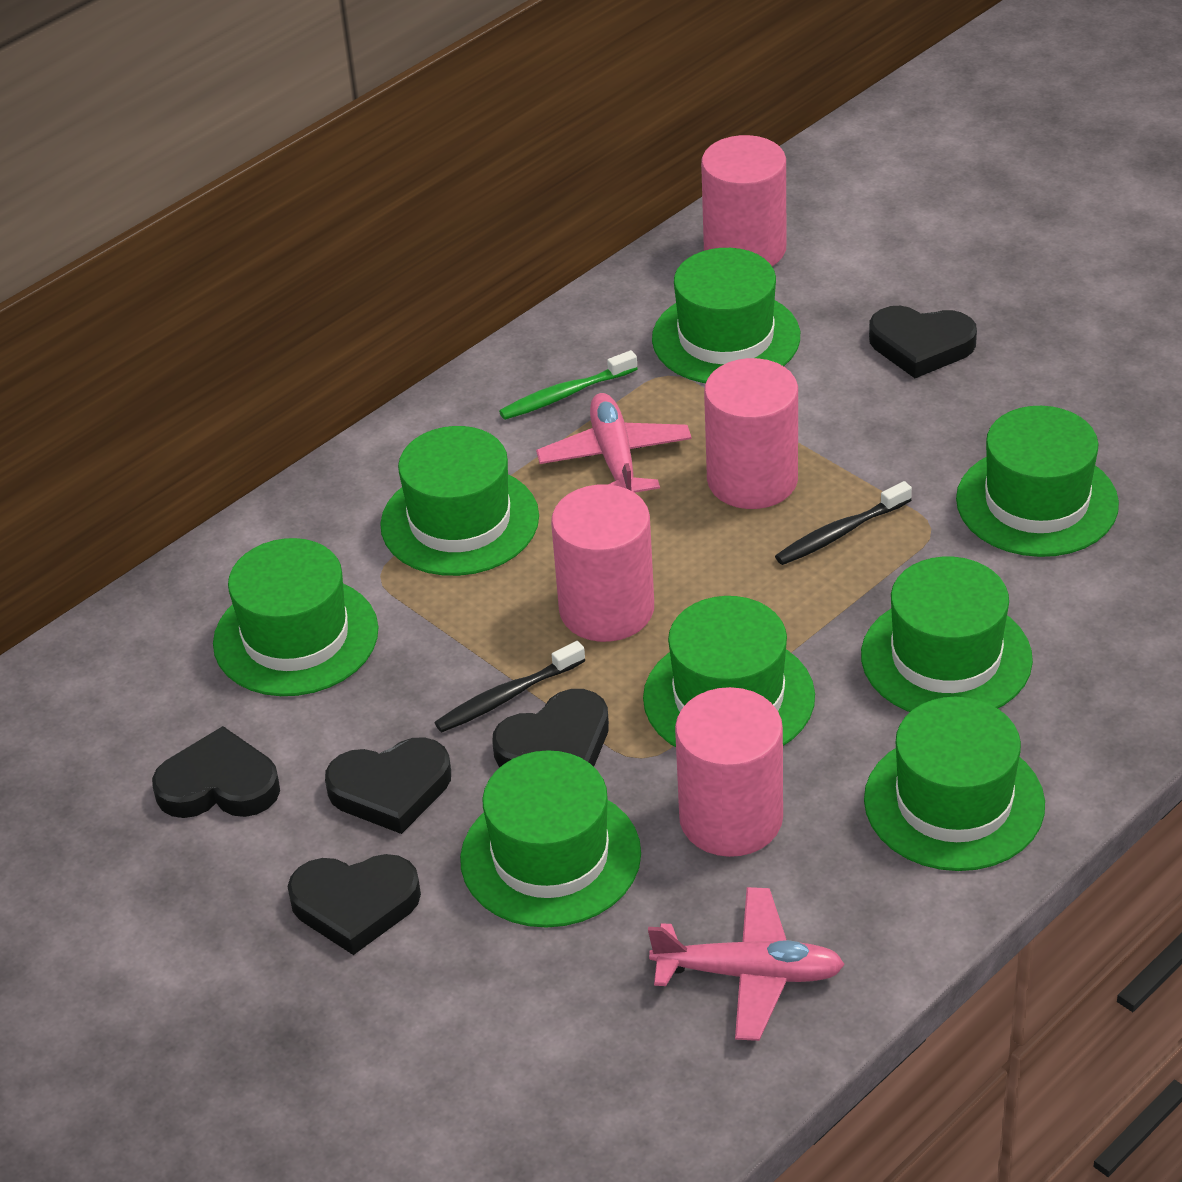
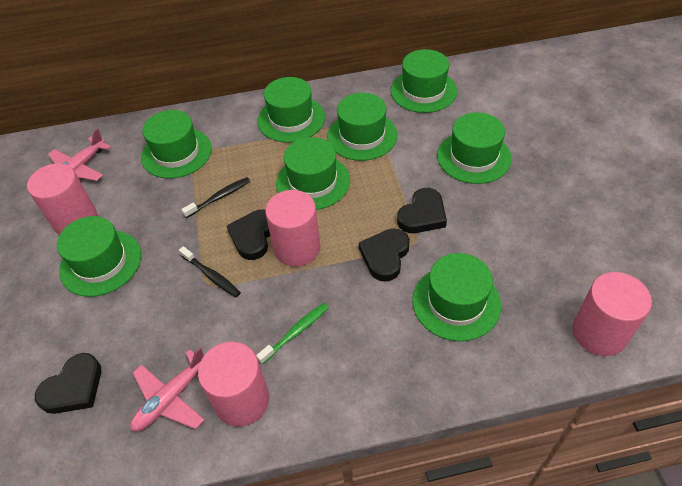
black heart: [152,726,280,818] [288,854,421,955] [325,737,451,834] [492,689,609,767] [869,306,977,378] = 5 -> [35,353,101,414] [227,209,270,260] [359,229,410,282] [397,188,447,233] = 4

